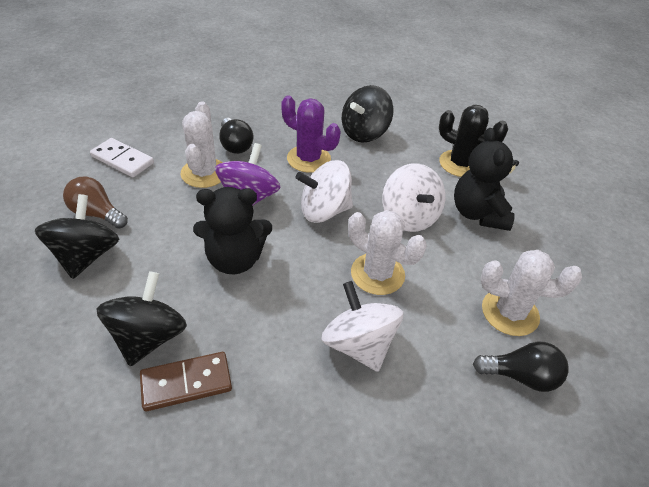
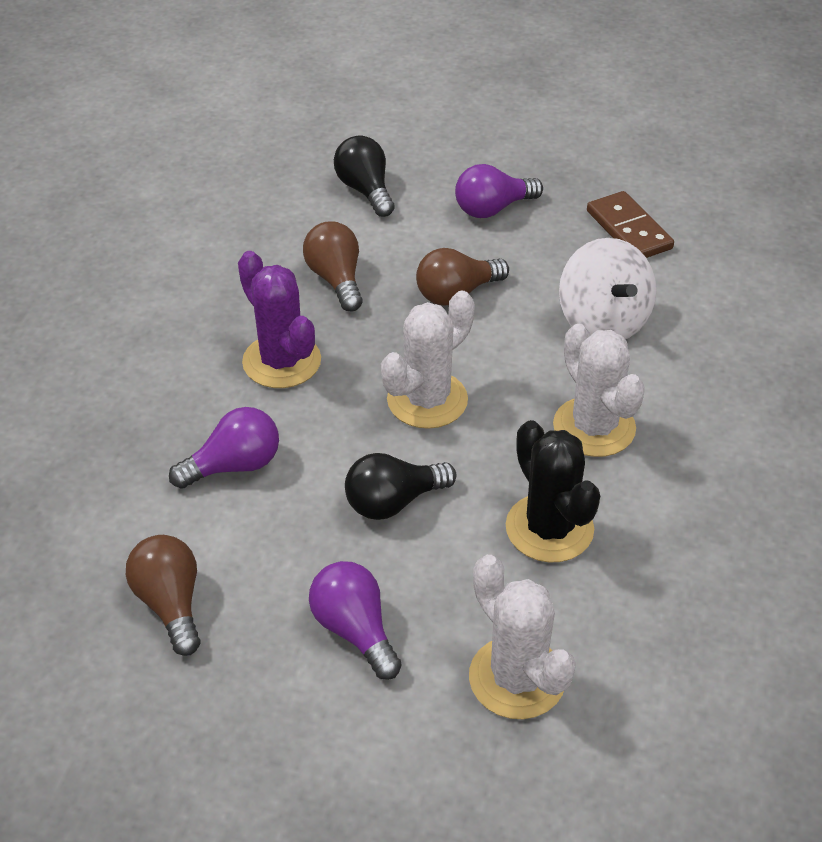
black spinning top: [35,194,119,279] [97,271,187,366] [342,85,394,142] = 3 -> none = 0
black teddy bear: [193,187,272,274] [454,128,519,231] = 2 -> none = 0
brown light bulb: [63,177,128,229] = 1 -> [126,535,201,656] [303,222,363,312] [416,248,509,306] = 3
purple light bulb: none = 0 -> [169,407,279,489] [309,561,402,680] [455,164,543,218] = 3
purple spinning top: [215,143,281,206] = 1 -> none = 0
white domino: [90,138,154,177] = 1 -> none = 0
white spinning top: [296,160,353,223] [321,281,403,372] [382,163,445,232] = 3 -> [559,238,657,339] = 1

